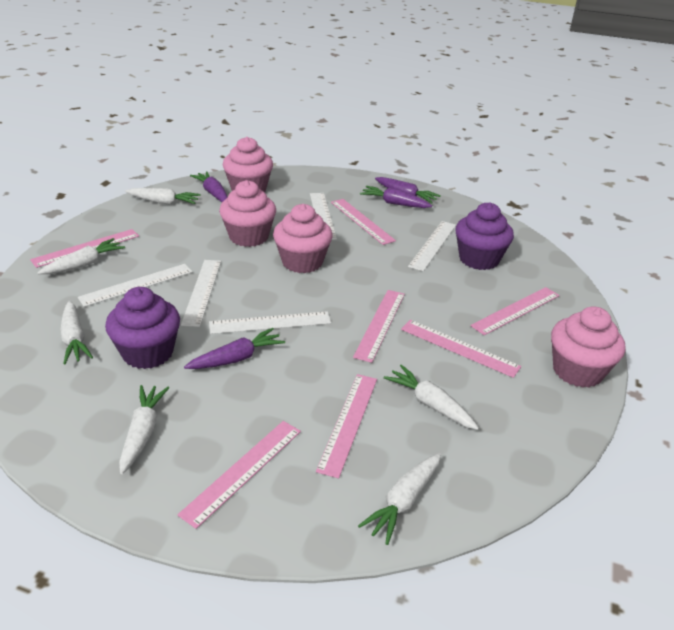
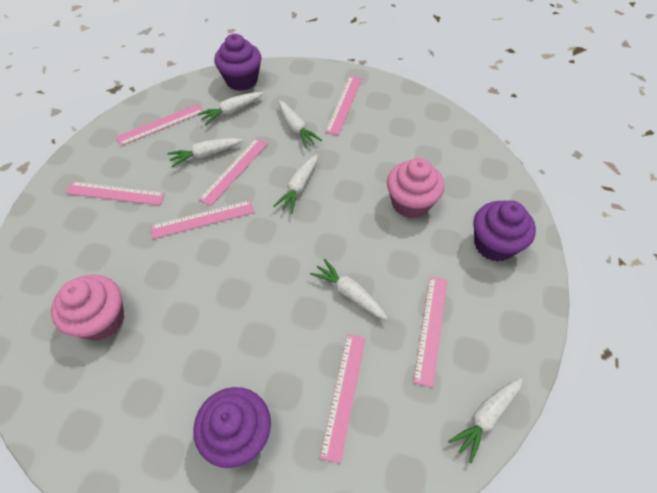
pink cupcake: [219,180,276,247] [223,137,273,192] [273,204,332,273] [551,306,625,388] = 4 -> [51,274,124,341] [387,158,444,218] = 2
purple carrot: [184,328,285,369] [190,171,228,202] [360,186,432,208] [375,177,441,203] = 4 -> none = 0
purple cupcake: [105,287,180,369] [455,202,514,270] = 2 -> [193,387,271,468] [214,34,261,91] [473,200,536,262] = 3
white ruler: [78,264,193,307] [181,260,221,327] [209,311,331,334] [310,193,337,240] [408,221,456,271] = 5 -> none = 0

